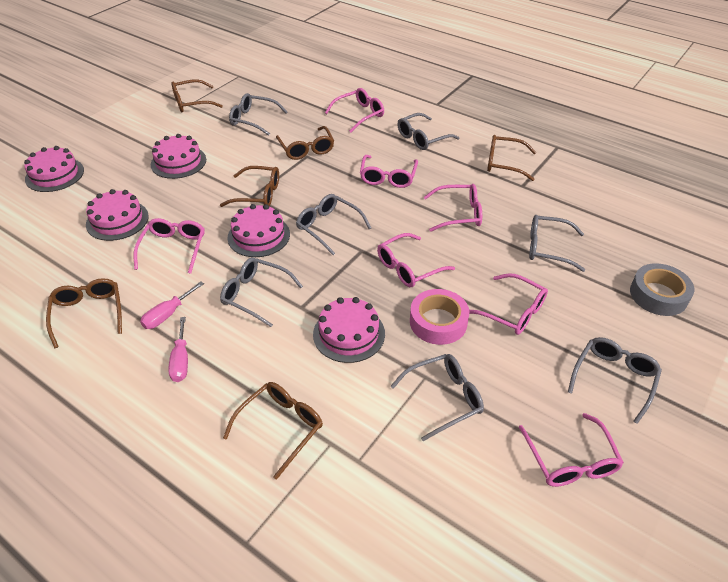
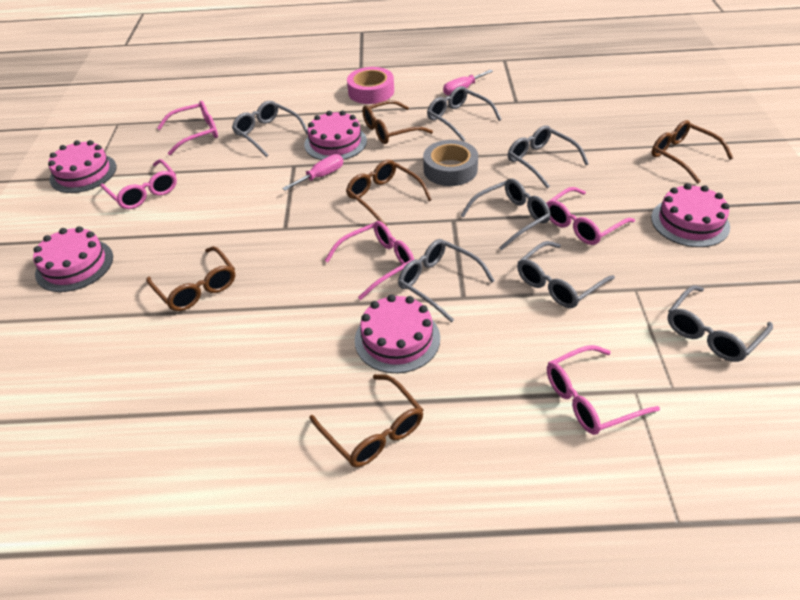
brown glasses: [46,278,122,348] [171,79,223,112] [220,166,279,207] [223,382,323,480] [276,126,334,160] [487,135,536,181] = 6 -> [146,246,235,311] [309,374,423,467] [346,160,432,226] [362,100,433,144] [651,120,733,184] = 5
pink glasses: [134,218,205,274] [325,88,384,132] [360,155,418,188] [377,233,455,287] [424,184,482,232] [469,273,548,335] [519,413,624,487] = 7 -> [100,159,177,209] [157,101,218,155] [324,221,414,300] [546,187,635,245] [547,345,660,435] = 5

